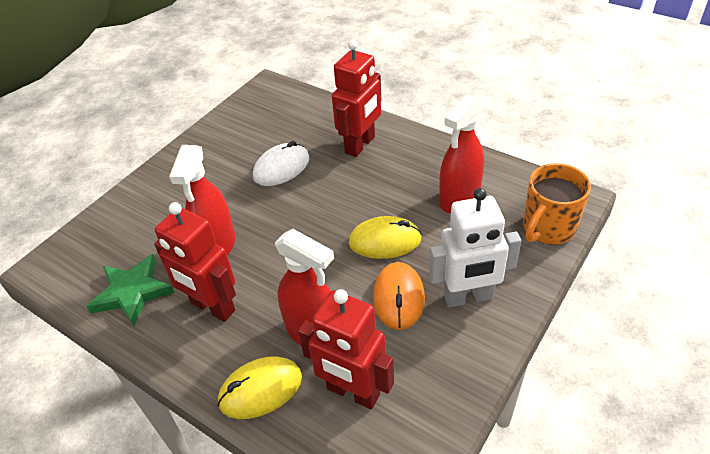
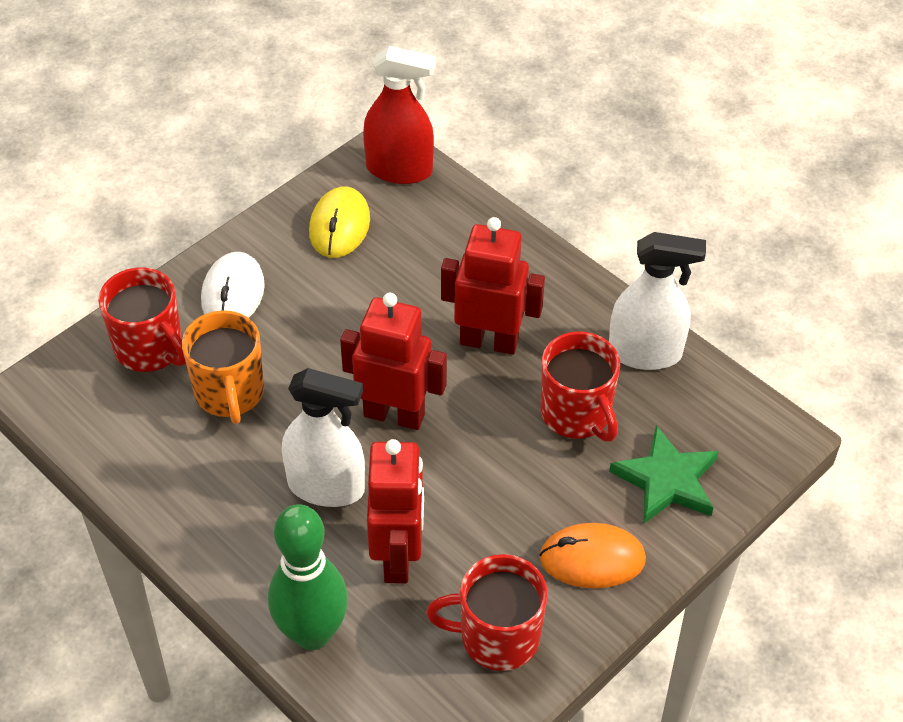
green bowling pin: none = 0 -> [268,504,348,650] = 1
red mug: none = 0 -> [98,267,186,372] [426,554,548,671] [540,331,620,442] = 3
red spray bottle: [169,145,235,255] [275,229,334,345] [439,94,484,213] = 3 -> [363,46,436,184] = 1
white robot: [429,188,521,307] = 1 -> none = 0
white spray bottle: none = 0 -> [282,368,365,507] [609,232,706,370] = 2
yellow mouse: [217,356,302,419] [349,216,422,259] = 2 -> [309,187,370,258] = 1

